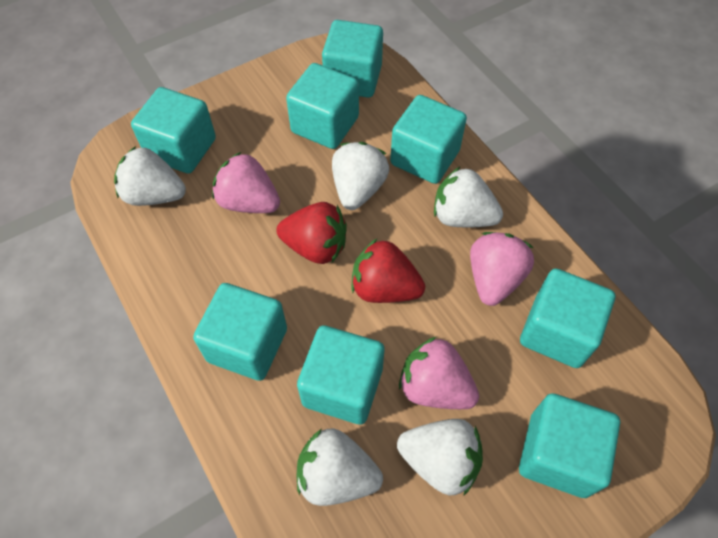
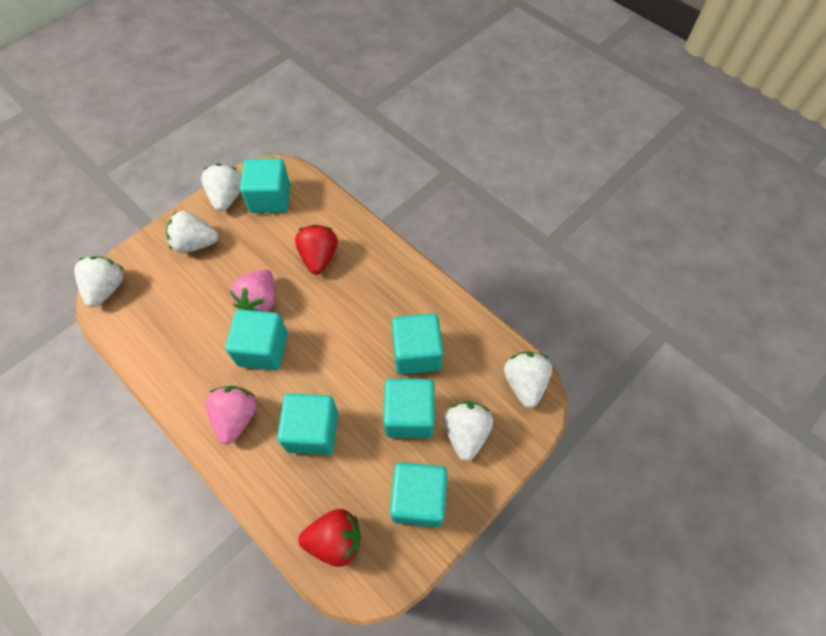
pink strawberry: [212,152,280,213] [399,337,479,409] [470,232,534,306] = 3 -> [205,386,257,445] [230,269,275,312] = 2
turquoise cube: [131,87,216,173] [193,283,287,381] [286,63,359,149] [297,326,384,425] [322,20,383,98] [390,95,467,184] [519,393,620,498] [520,268,615,368] = 8 -> [225,309,288,370] [240,159,290,213] [277,393,338,455] [383,378,435,438] [390,462,448,527] [392,313,443,375] = 6

